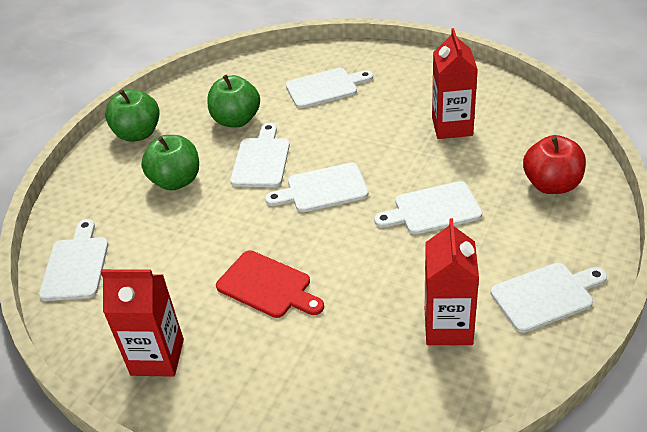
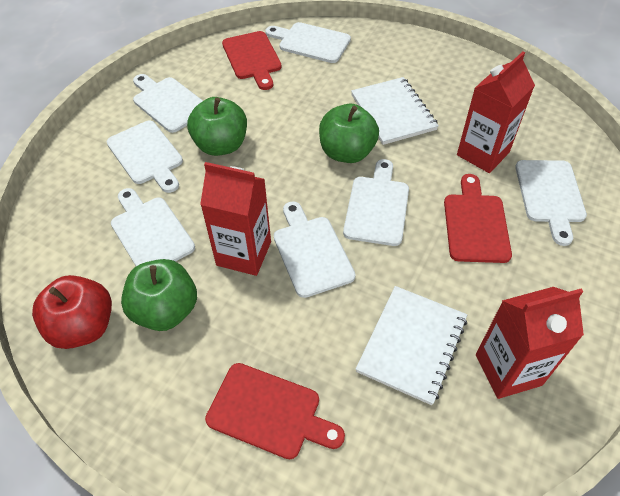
red cutting board: [216,250,324,318] = 1 -> [205,363,345,459] [222,31,282,90] [444,174,512,263] = 3
white cutting board: [39,219,109,301] [230,123,290,187] [265,163,368,212] [286,68,373,108] [374,181,482,234] [490,263,607,333] = 6 -> [107,121,183,193] [111,188,195,266] [133,74,203,133] [265,22,351,63] [274,201,356,298] [343,159,409,246] [515,160,587,246] = 7
white notebook: none = 0 -> [351,77,439,145] [356,286,467,405] = 2

